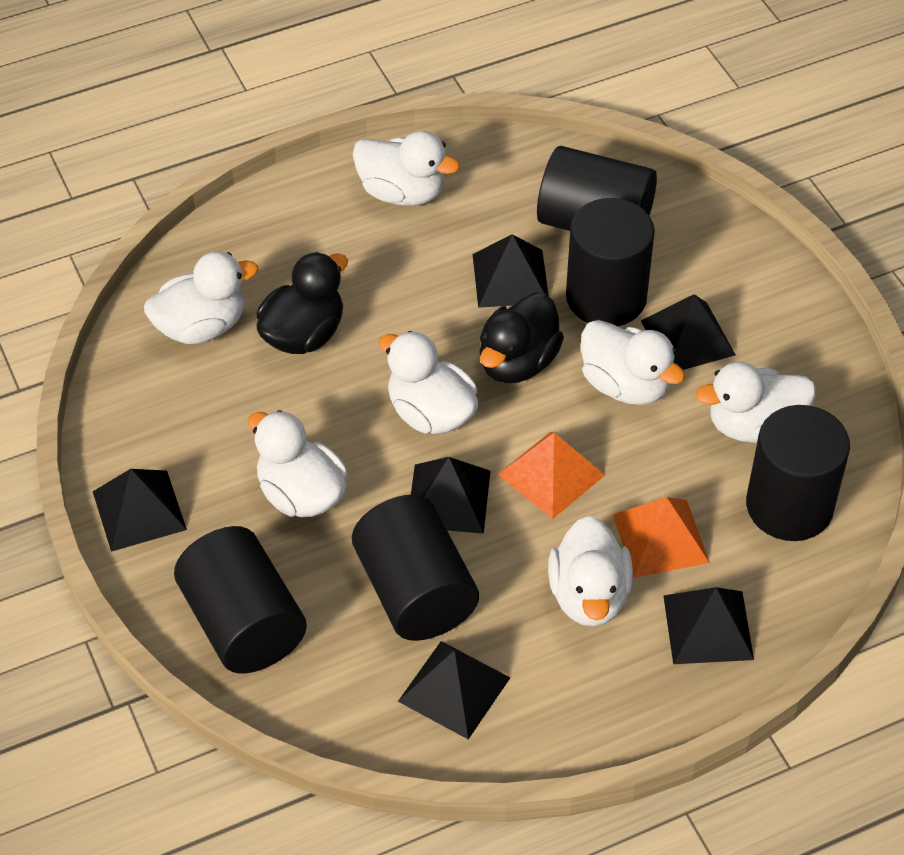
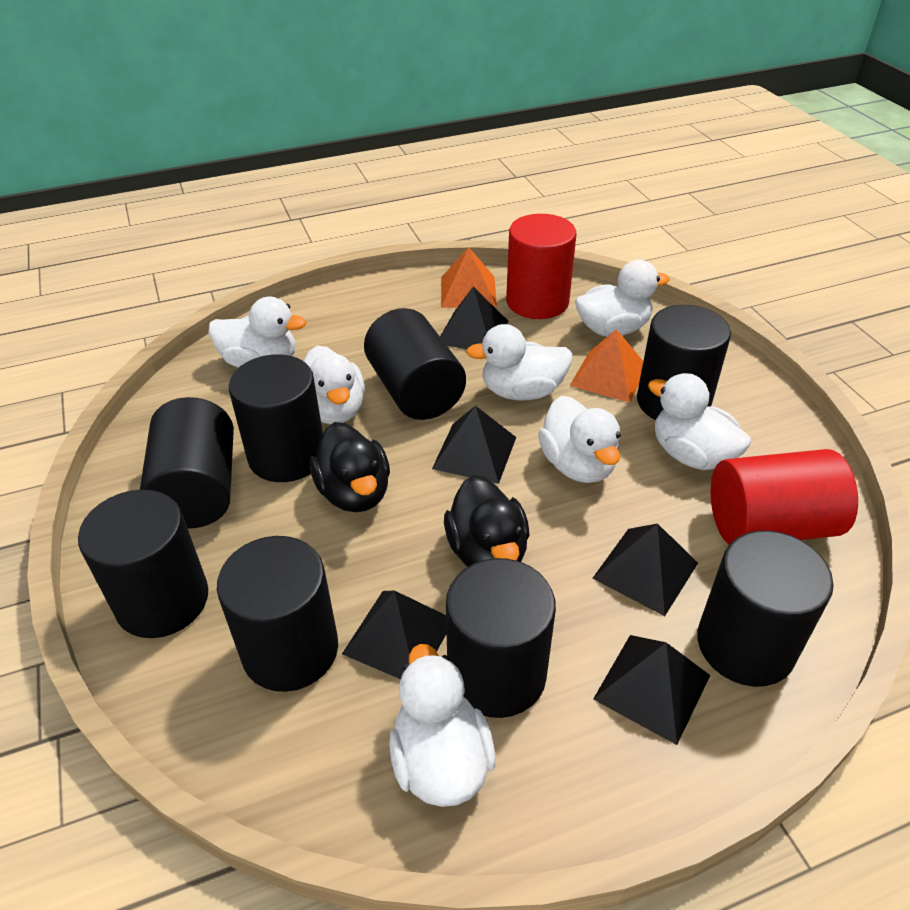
black cylinder: [174,526,307,674] [352,495,479,641] [537,146,657,231] [566,198,655,326] [746,405,850,541] = 5 -> [78,489,208,638] [140,397,234,529] [217,536,338,692] [229,354,323,482] [364,308,466,420] [446,558,556,718] [637,305,731,420] [697,531,834,687] = 8
black pyramid: [93,469,187,552] [398,641,510,739] [411,457,490,534] [473,234,549,308] [641,294,736,370] [663,587,754,664] = 6 -> [342,590,447,679] [432,406,516,484] [440,287,508,349] [592,523,698,616] [593,635,710,745] = 5
red cylinder: none = 0 -> [506,214,576,319] [710,449,858,544] = 2

